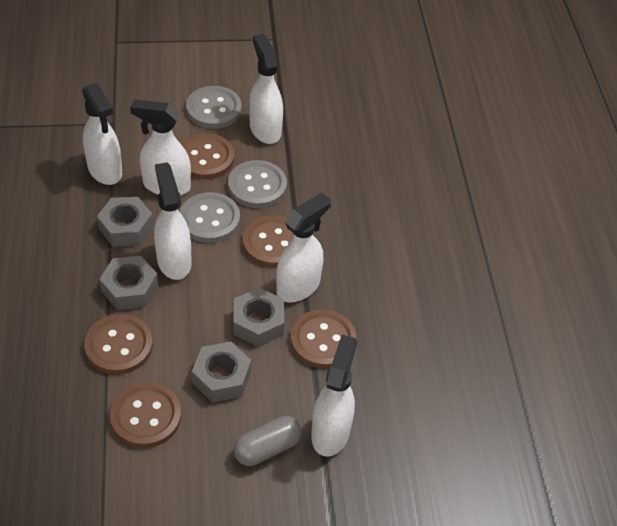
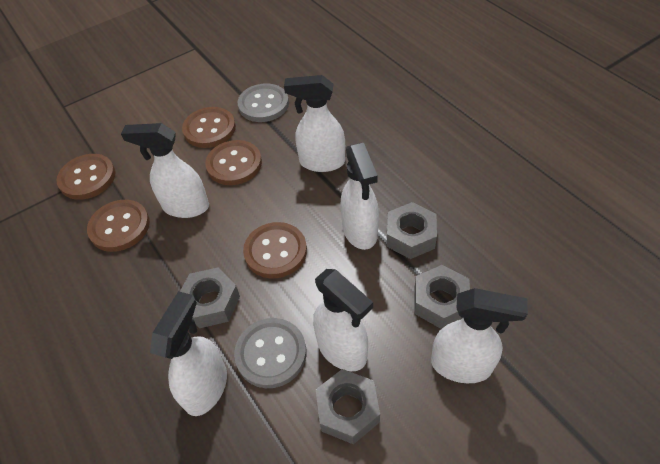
grey button: [180,192,240,243] [186,86,242,129] [228,160,287,208] = 3 -> [234,318,306,388] [237,83,289,122] = 2
grey capsule: [234,416,302,466] = 1 -> none = 0

